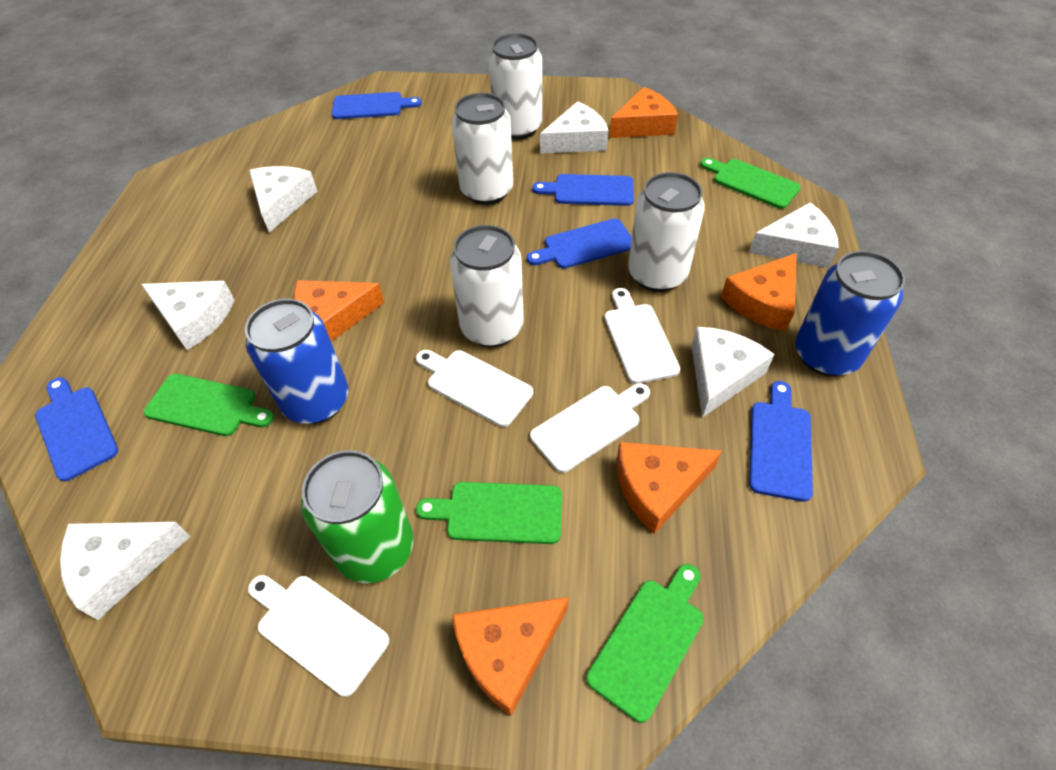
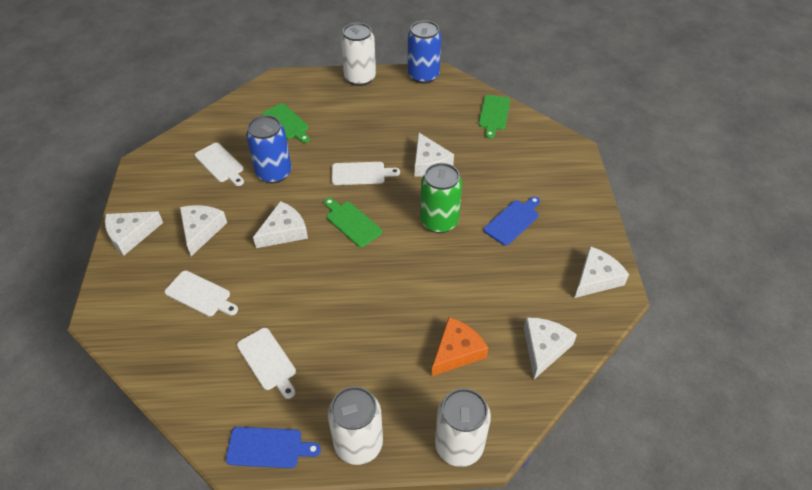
blue cutting board: [35,377,118,481] [332,92,422,119] [527,218,632,269] [532,174,634,206] [749,381,813,502] = 5 -> [226,427,321,468] [484,196,540,246] = 2
green cutting board: [144,374,274,436] [416,482,562,544] [586,564,704,723] [700,158,801,209] = 4 -> [262,103,310,143] [324,198,382,247] [479,95,510,139] = 3
orange cheese: [294,280,384,341] [452,597,569,716] [609,87,678,138] [616,442,722,534] [721,253,797,332] = 5 -> [432,317,488,376] = 1
white can: [450,225,524,347] [452,93,513,205] [489,33,542,139] [628,172,705,292] = 4 -> [328,386,383,465] [341,23,376,86] [435,388,491,467] = 3

